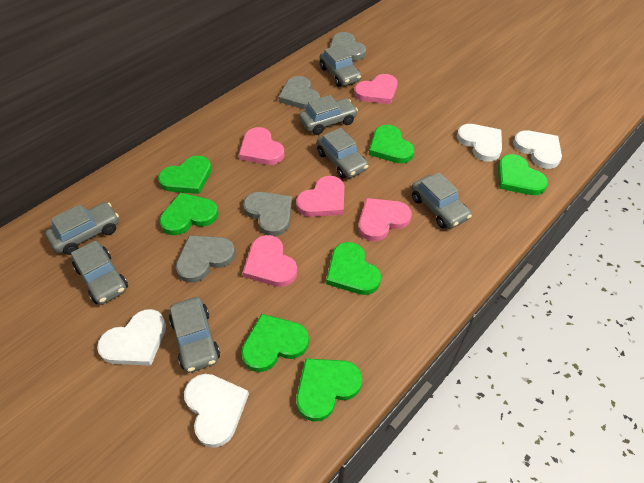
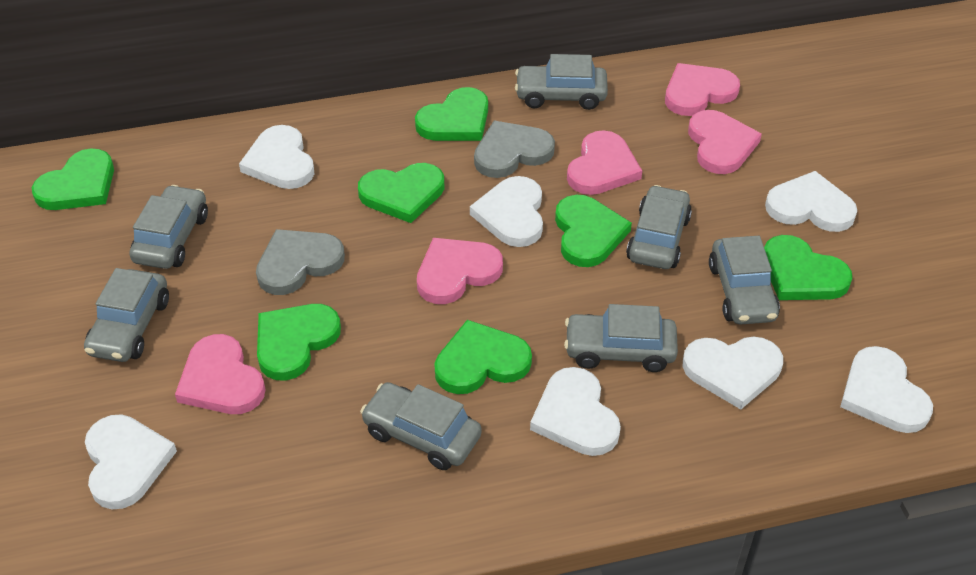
grey heart: [176,235,235,283] [243,192,292,236] [278,76,320,109] [330,32,366,60] = 4 -> [256,229,345,295] [474,121,555,178] = 2
white heart: [97,309,166,366] [184,374,249,448] [457,124,502,162] [513,131,562,169] = 4 -> [85,414,177,509] [239,125,314,189] [470,176,543,247] [530,367,621,456] [682,336,783,410] [765,171,857,232] [840,346,933,433] = 7

